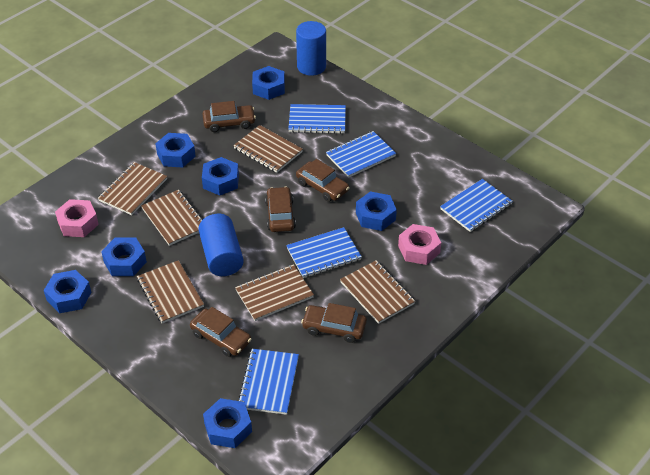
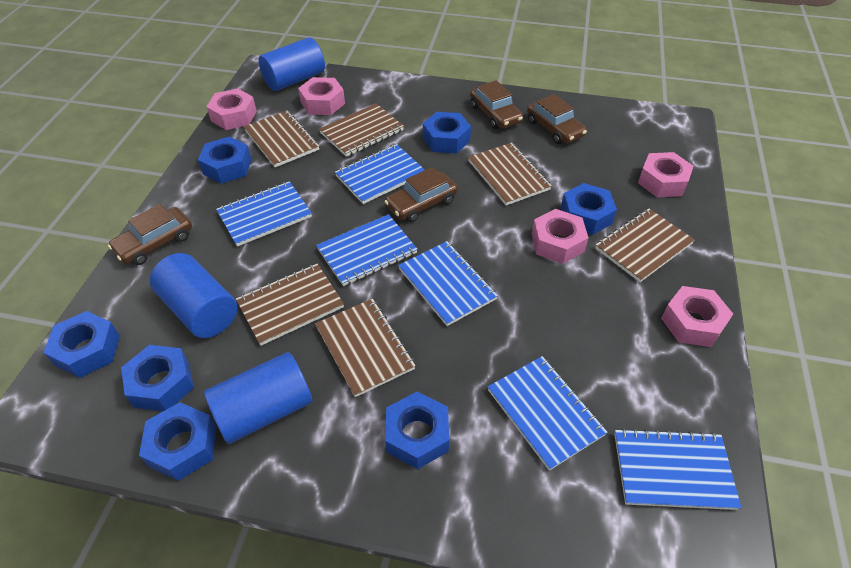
blue cylinder: [198,214,244,276] [296,21,326,76] = 2 -> [150,253,237,338] [204,352,312,444] [258,37,325,91] = 3
blue notebook: [238,349,299,415] [286,227,362,278] [288,104,346,134] [326,131,396,178] [440,179,513,232] = 5 -> [216,181,312,247] [316,214,418,286] [335,144,425,204] [398,241,498,326] [488,356,608,471] [614,428,741,510] = 6
brown car: [190,307,251,357] [202,101,256,132] [265,187,296,232] [296,159,350,202] [301,303,367,343] = 5 -> [108,204,192,265] [385,167,458,222] [470,80,523,129] [527,94,587,144] = 4
pink nut: [55,199,99,237] [398,224,441,265] = 2 -> [206,88,257,130] [298,77,345,115] [532,209,588,264] [638,152,693,197] [661,286,733,347] = 5

